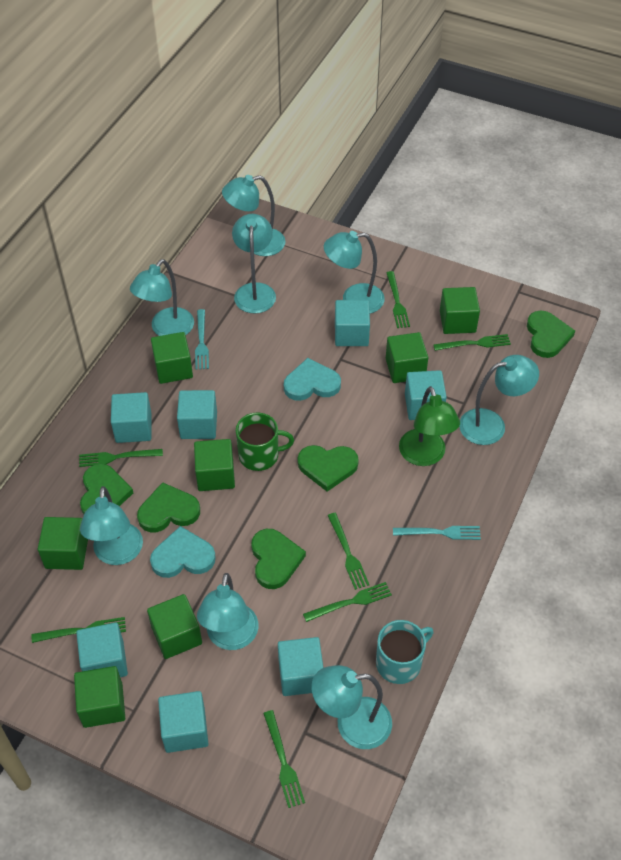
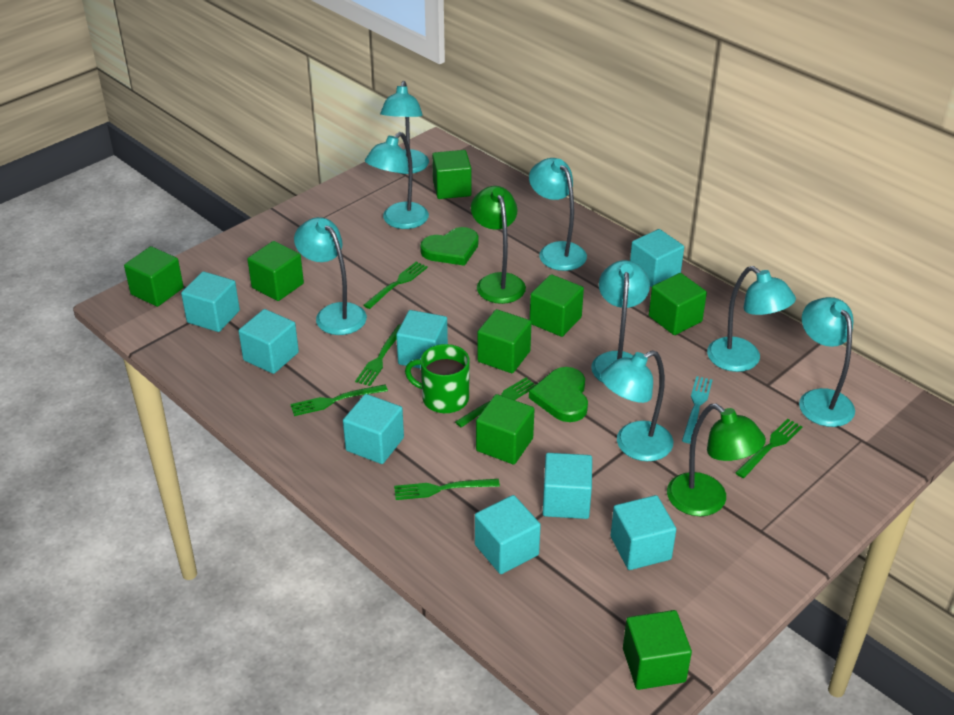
green cube: [38,517,88,570] [74,666,125,728] [147,594,202,659] [151,332,193,384] [194,439,235,491] [386,332,428,383] [440,287,480,334] = 7 -> [124,246,184,307] [247,241,304,301] [432,150,471,199] [476,394,534,465] [477,309,532,373] [530,274,584,337] [623,610,692,690] [649,273,707,335] = 8
green fork: [32,617,126,643] [79,449,163,467] [263,710,305,808] [303,582,392,622] [327,513,369,590] [386,271,410,328] [433,334,511,351] = 7 -> [290,384,388,416] [355,325,401,386] [363,262,428,309] [394,479,500,500] [455,378,536,427] [735,419,803,478] = 6
green heart: [80,464,133,514] [137,482,200,533] [251,529,306,589] [298,445,359,491] [527,310,575,358] = 5 -> [420,227,479,266] [529,367,588,422] = 2
green lamp: [399,386,460,466] = 1 -> [471,186,526,304] [667,404,766,516] = 2
turquoise cube: [76,622,128,677] [111,392,152,443] [158,691,208,753] [177,390,217,439] [278,637,323,696] [335,300,370,346] [405,370,447,420] = 7 -> [181,271,240,332] [238,309,299,374] [343,394,404,464] [396,310,448,369] [475,495,541,574] [543,453,592,519] [611,495,676,570] [630,229,684,287] = 8
turquoise fork: [195,309,209,370] [393,526,481,540] = 2 -> [682,376,712,444] = 1
turquoise heart: [150,526,216,578] [284,358,341,401] = 2 -> none = 0
turquoise mug: [376,620,433,684] = 1 -> none = 0

